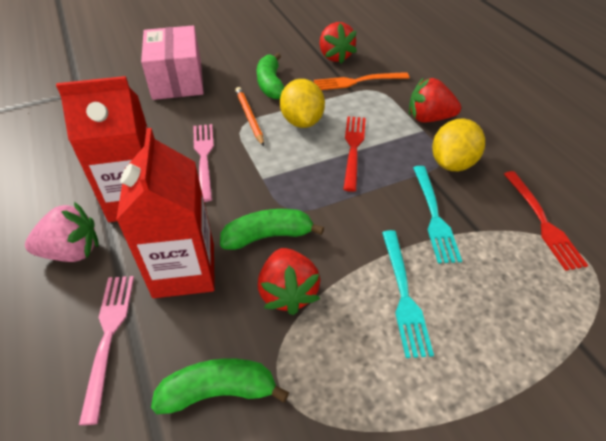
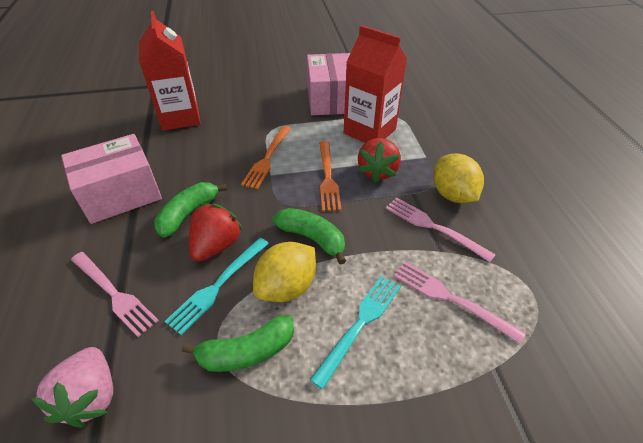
orange fork: [314,72,409,90] = 1 -> [241,126,291,189] [319,141,342,211] = 2
orange pencil: [235,87,264,146] = 1 -> none = 0
pink box: [141,25,204,100] = 1 -> [61,134,162,224] [307,53,350,115] = 2
pink fork: [79,276,134,425] [194,124,214,202] = 2 -> [71,252,159,337] [386,197,496,262] [394,262,526,344] = 3
red fork: [343,116,366,192] [504,171,588,271] = 2 -> none = 0
red strawberry: [258,248,321,315] [320,22,357,64] [409,78,461,123] = 3 -> [189,203,243,261] [358,138,401,183] = 2

